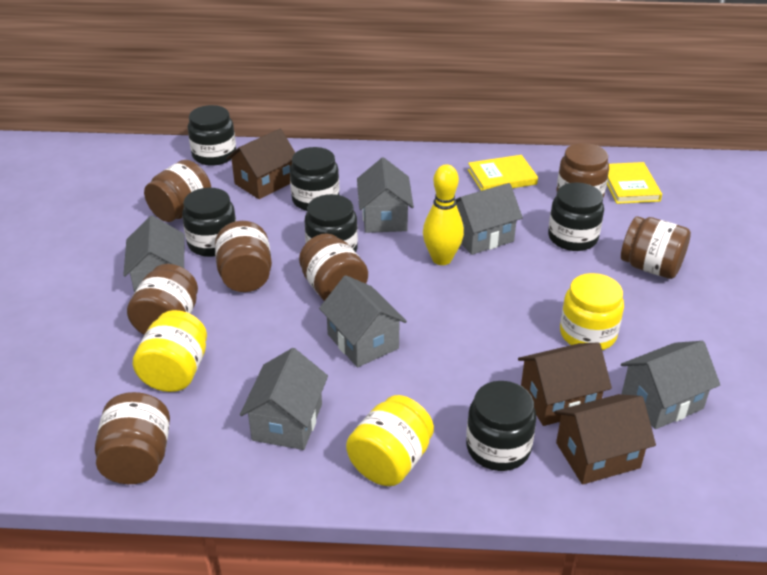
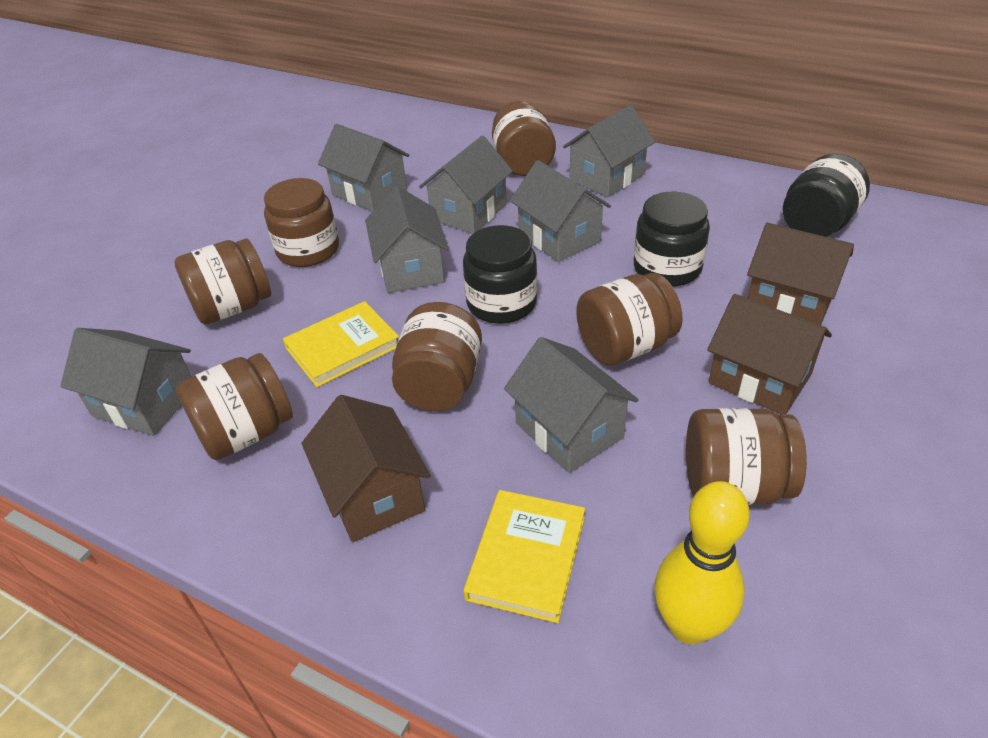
black jar: [182,188,236,257] [188,105,236,166] [290,147,339,211] [305,194,358,252] [466,381,536,471] [548,182,604,251] = 6 -> [463,225,537,324] [634,192,710,287] [783,154,870,237] = 3
grey house: [123,216,184,293] [240,348,328,450] [319,275,407,367] [357,157,414,233] [455,183,523,255] [621,341,720,429] = 6 -> [60,328,191,436] [318,124,409,212] [365,186,449,293] [419,136,513,234] [504,337,639,473] [510,160,611,262] [563,105,655,197] = 7
yellow jar: [132,310,207,392] [346,395,434,486] [560,273,624,350] = 3 -> none = 0

